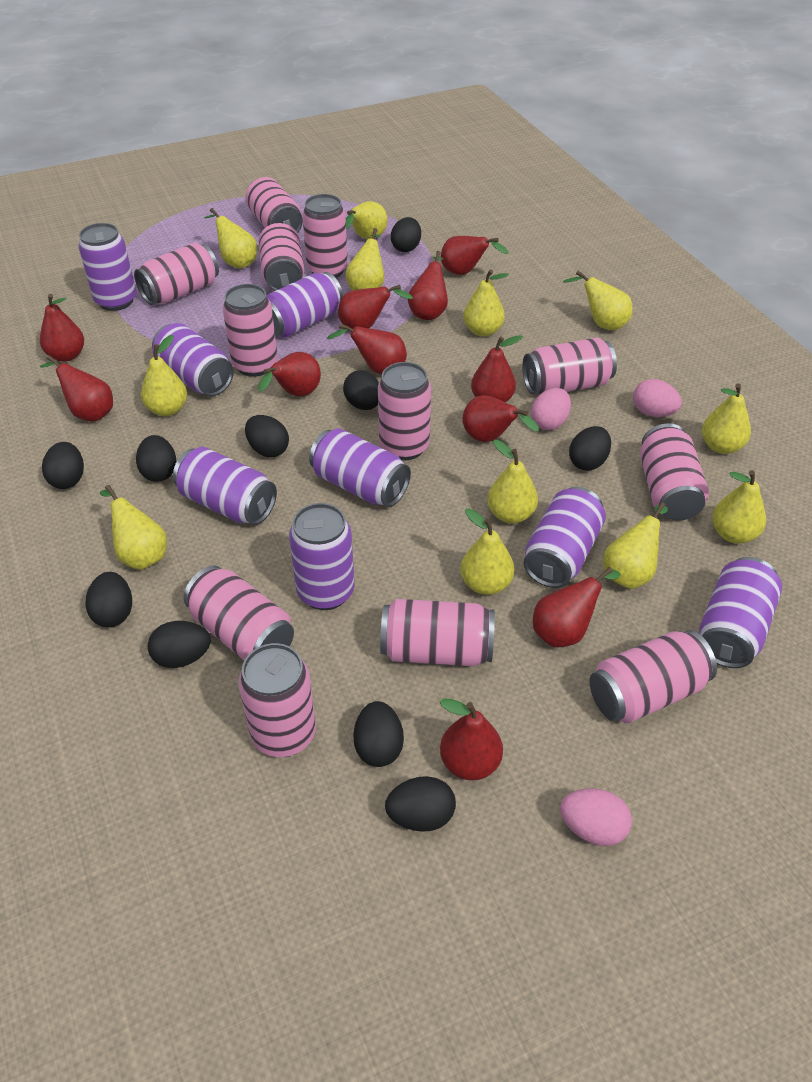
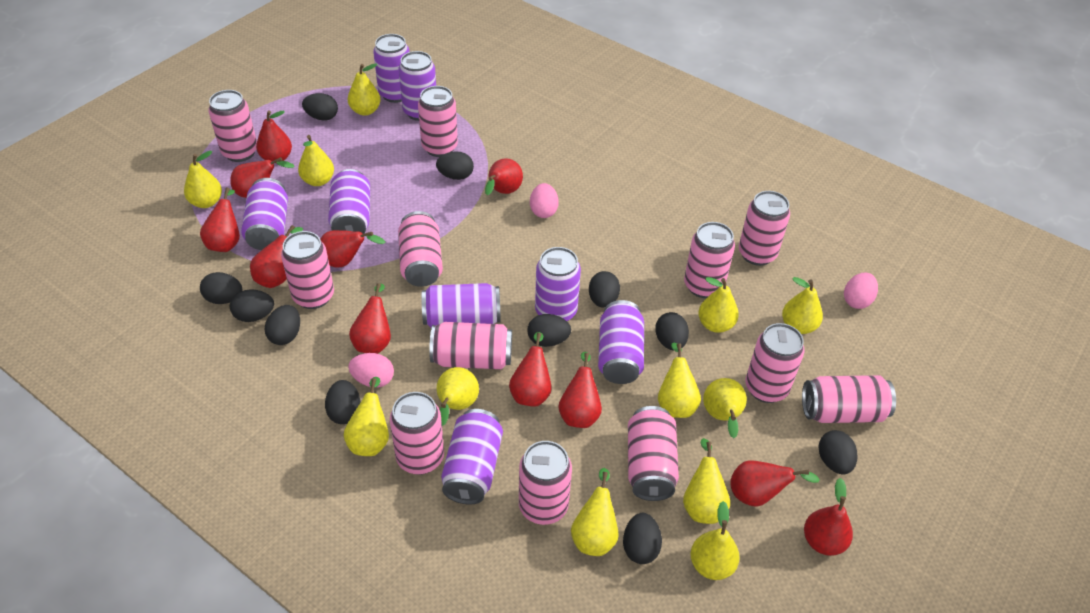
black egg: [42,442,84,489] [85,572,132,627] [136,435,176,482] [148,621,211,668] [245,415,289,457] [343,370,379,410] [353,701,404,767] [385,776,456,832] [391,217,421,252] [569,426,611,471] = 10 -> [200,272,242,304] [230,289,274,322] [265,305,300,345] [302,93,338,121] [325,380,361,424] [436,151,474,180] [527,314,571,347] [589,271,620,308] [623,513,662,564] [655,312,689,350] [818,430,857,475] = 11

